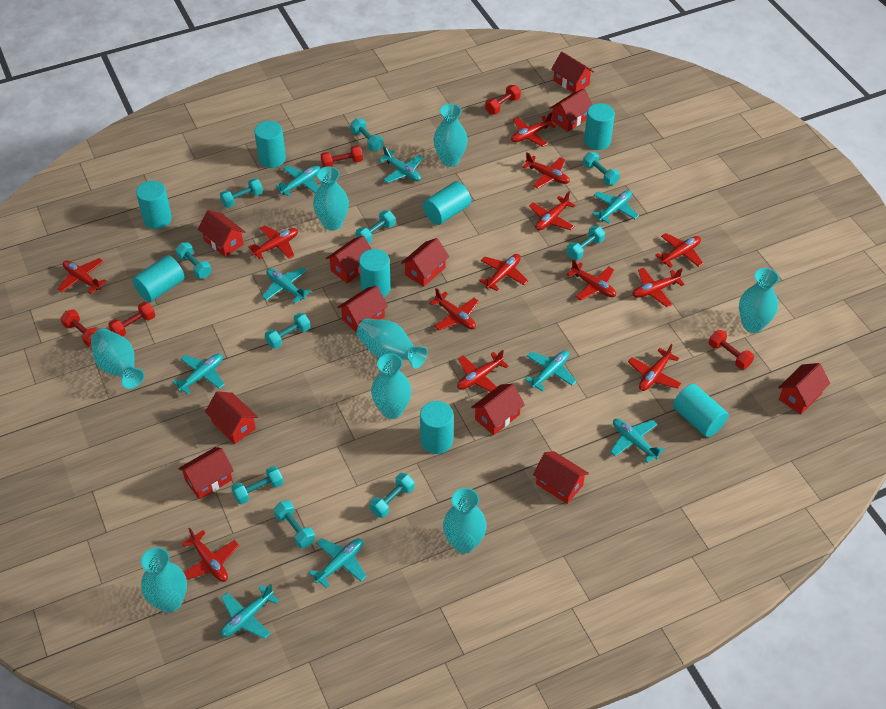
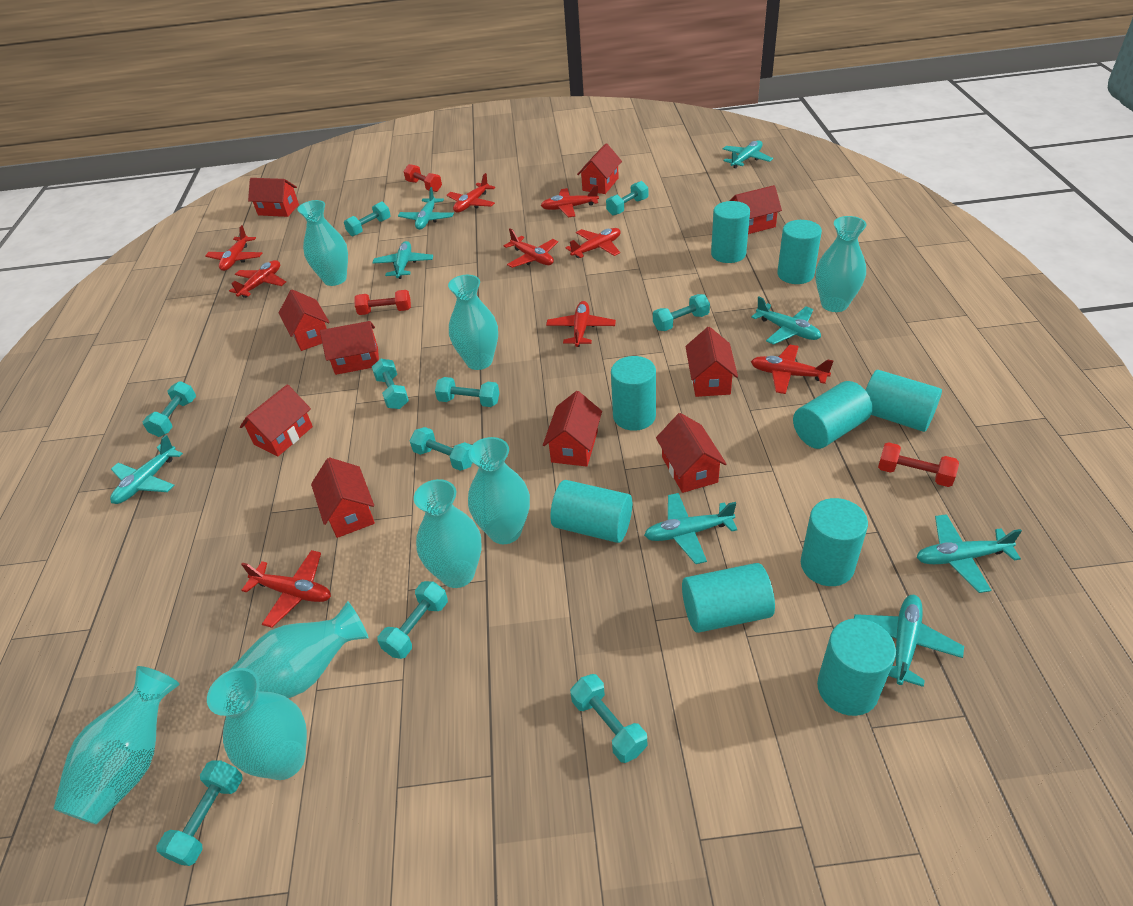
red dumbbell: [60,310,98,347] [108,302,155,336] [321,145,363,167] [485,85,521,114] [709,330,754,369] = 5 -> [354,290,411,315] [404,164,442,192] [878,442,959,487] = 3
red house: [178,447,234,499] [198,210,245,257] [205,391,258,444] [326,236,371,284] [337,286,388,333] [401,238,449,287] [471,384,525,435] [533,451,589,504] [549,89,592,132] [551,52,594,93] [778,363,830,415] = 11 -> [240,384,313,456] [248,178,299,217] [279,289,330,351] [311,458,375,538] [320,321,379,375] [543,391,602,467] [577,144,622,194] [656,413,727,493] [685,327,738,397] [730,185,782,234] = 10
red plane: [57,258,107,294] [182,528,239,582] [248,225,298,259] [429,288,479,330] [457,350,508,392] [480,254,528,291] [511,112,556,147] [522,152,570,188] [529,192,576,231] [567,259,616,300] [628,344,682,391] [632,268,685,307] [655,233,703,268] = 13 -> [205,225,262,271] [229,260,286,298] [241,550,331,628] [447,173,495,212] [504,228,558,268] [541,185,599,217] [546,301,616,347] [566,228,621,258] [751,345,834,394] = 9
turquoise cylinder: [132,255,185,302] [136,181,172,229] [254,121,286,168] [359,249,391,297] [420,401,453,454] [423,181,471,225] [584,103,615,150] [673,384,729,437] = 8 -> [551,480,632,543] [611,356,656,431] [682,563,775,633] [711,201,750,263] [777,220,822,284] [793,381,873,449] [801,498,868,586] [817,618,896,716] [866,370,942,432] = 9
turquoise plane: [172,354,225,394] [221,584,279,639] [262,267,311,303] [275,165,320,197] [309,538,367,588] [378,146,423,183] [524,350,577,392] [592,190,639,224] [610,418,664,463] = 9 -> [110,435,183,504] [372,241,433,279] [398,187,454,230] [644,493,737,564] [722,140,773,168] [751,297,821,345] [854,595,964,687] [917,514,1022,593] = 8

